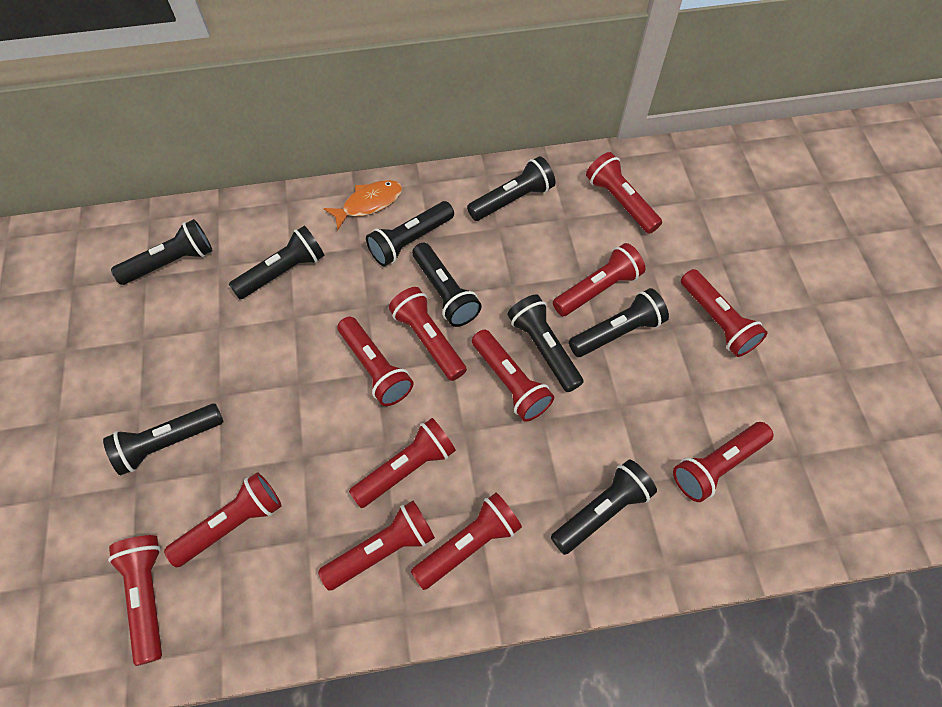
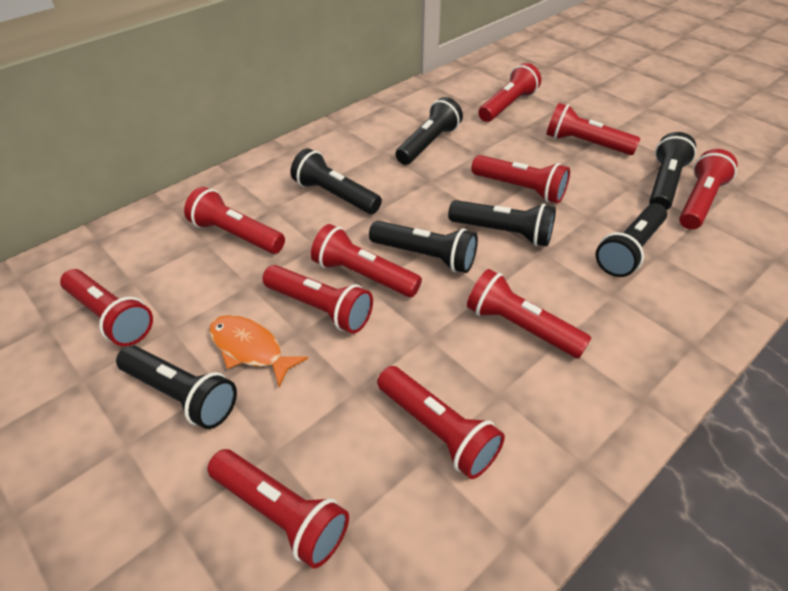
black flashlight: [103,404,223,475] [111,219,213,285] [229,226,325,299] [366,201,454,266] [412,243,482,327] [467,156,555,221] [507,294,584,392] [551,459,657,555] [569,288,669,357] = 9 -> [116,345,237,429] [291,148,382,214] [369,221,478,273] [395,97,463,165] [448,200,556,246] [596,203,667,277] [649,132,696,210] = 7
red flashlight: [108,535,162,666] [164,472,281,567] [318,500,435,591] [338,317,414,406] [349,418,456,508] [389,287,467,381] [411,493,522,590] [472,330,554,422] [553,243,645,316] [586,152,662,234] [673,422,773,502] [681,269,768,357] = 12 -> [60,269,153,346] [184,187,285,254] [207,449,349,569] [263,265,373,334] [311,224,422,297] [377,366,505,479] [467,269,591,358] [471,155,570,204] [478,63,541,122] [547,103,641,155] [679,149,738,230] = 11

